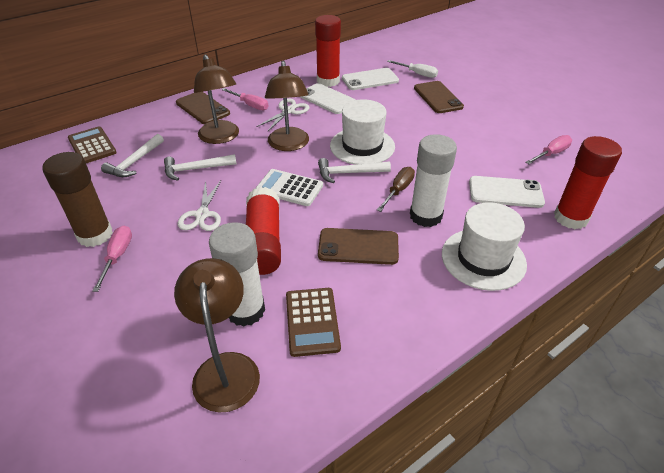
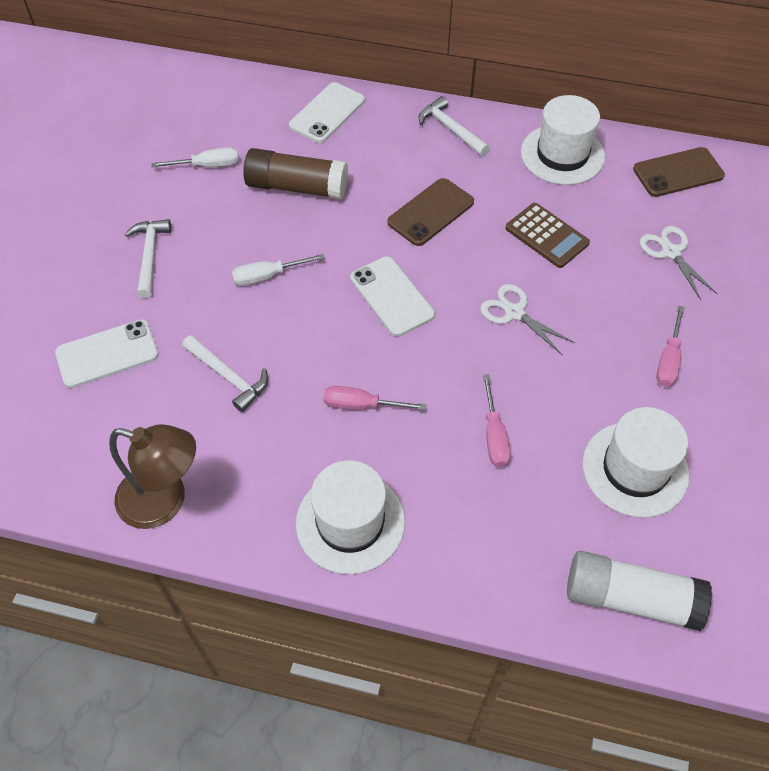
brown calculator: [68,126,117,163] [286,288,341,357] = 2 -> [505,203,590,268] = 1
brown lamp: [174,258,260,413] [194,54,239,144] [265,61,309,151] = 3 -> [109,424,196,529] = 1
brown phone: [176,92,230,124] [318,228,399,265] [414,81,464,113] = 3 -> [387,178,474,246] [633,147,725,197] = 2
brown screwdriver: [377,167,415,212] = 1 -> none = 0
red glue stick: [246,187,281,275] [315,15,341,87] [554,136,622,229] = 3 -> none = 0
white calculator: [255,169,323,206] = 1 -> none = 0
white glue stick: [209,222,265,327] [410,134,457,227] = 2 -> [567,551,712,631] = 1
white hat: [330,99,395,165] [442,202,527,291] = 2 -> [296,460,405,574] [521,95,605,185] [583,407,689,518] = 3
white screwdriver: [387,60,438,78] = 1 -> [152,147,238,167] [232,254,325,286] = 2

